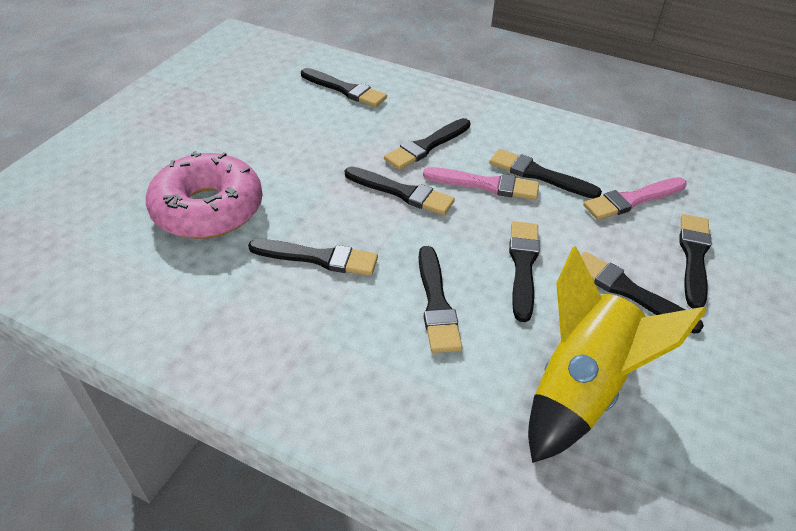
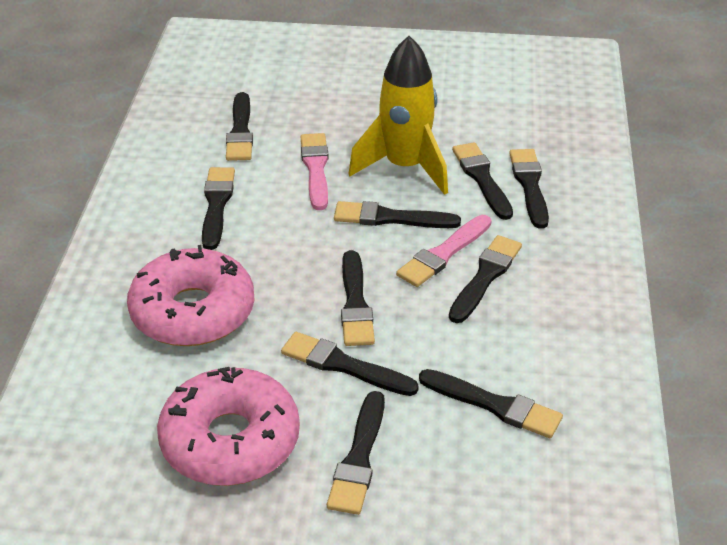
black brush: [248,239,378,276] [301,68,387,107] [345,166,455,215] [384,118,470,170] [419,246,462,353] [489,149,602,199] [509,221,540,322] [581,252,704,334] [680,214,711,309] = 9 -> [202,167,235,250] [226,92,253,161] [281,332,419,396] [327,391,385,515] [334,201,461,228] [341,250,375,346] [419,369,563,438] [449,235,522,323] [452,142,513,220] [509,149,549,229] = 10
pink donut: [146,151,263,239] = 1 -> [127,245,255,346] [157,367,300,486] = 2

